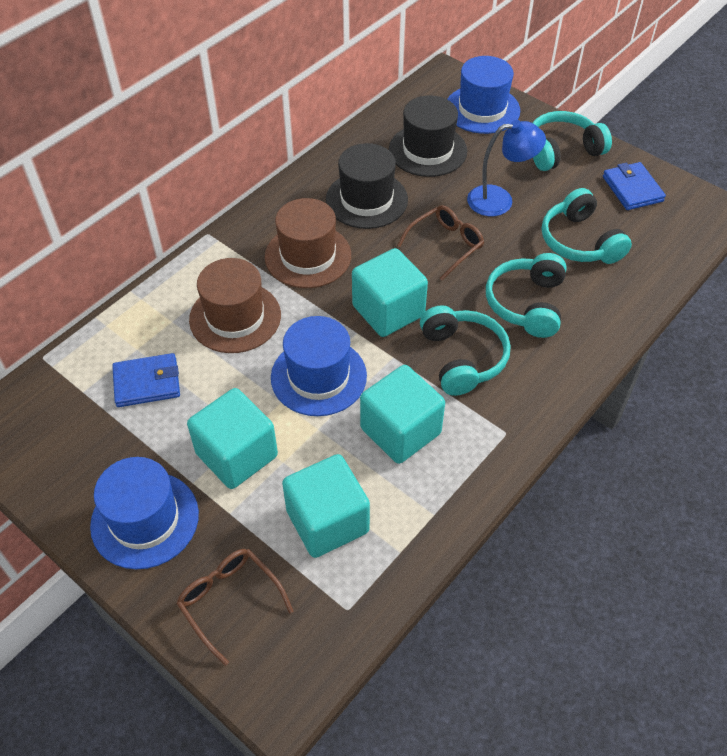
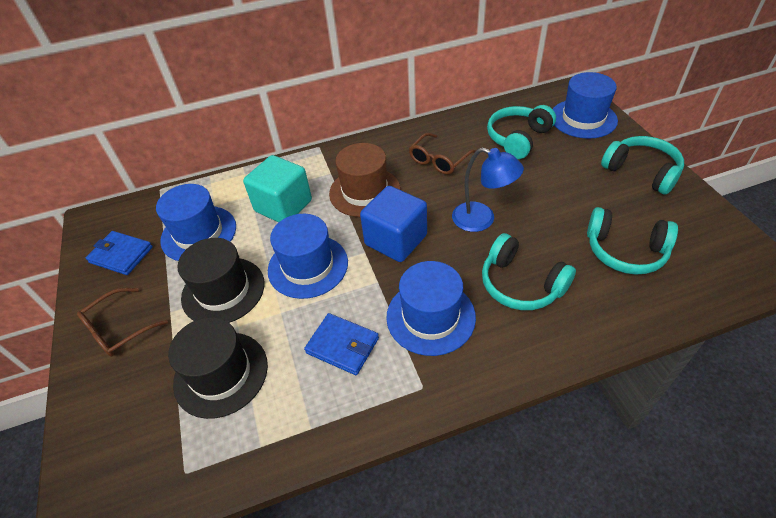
blue cube: none = 0 -> [360,186,427,262] = 1
blue hat: [90,457,199,569] [271,316,367,416] [447,56,520,134] = 3 -> [156,184,236,261] [268,214,348,299] [386,261,476,356] [553,72,618,139] = 4
brown hat: [189,258,281,353] [265,198,351,288] = 2 -> [329,143,401,217] = 1
turquoise cube: [187,388,278,489] [282,454,370,558] [352,248,428,337] [360,365,445,464] = 4 -> [243,155,312,223] = 1

